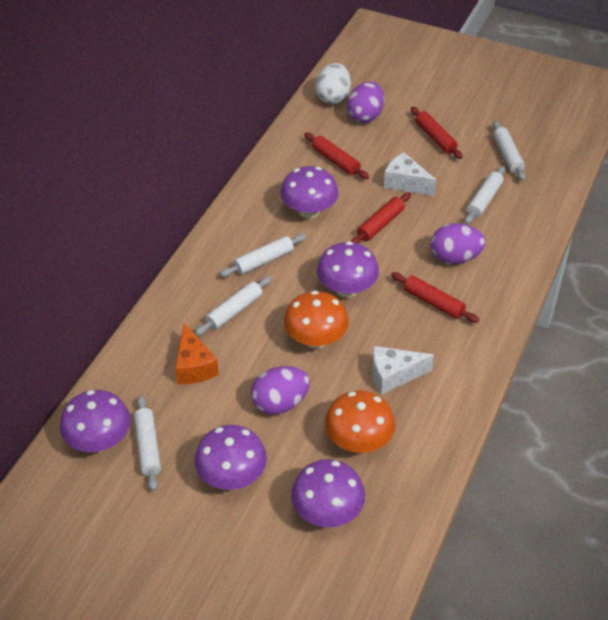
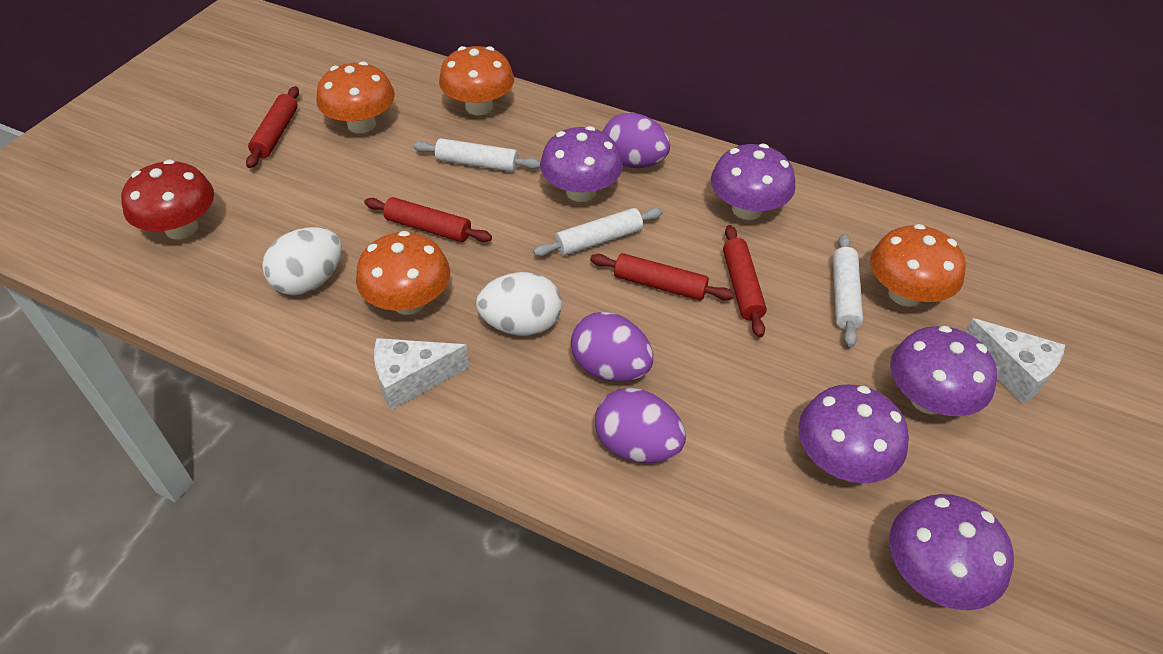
orange cheese: [175,323,219,384] = 1 -> none = 0
orange mushroom: [284,290,349,349] [325,390,395,453] = 2 -> [316,61,395,133] [356,231,450,315] [439,46,514,115] [870,224,966,307] = 4
red mushroom: none = 0 -> [121,160,214,239] = 1
white egg: [316,63,351,104] = 1 -> [262,227,342,295] [476,272,562,336] = 2
white rolling pin: [134,395,161,491] [195,276,272,336] [220,234,306,277] [465,166,505,224] [493,121,526,181] = 5 -> [413,138,540,172] [533,208,663,256] [833,234,863,347] = 3

